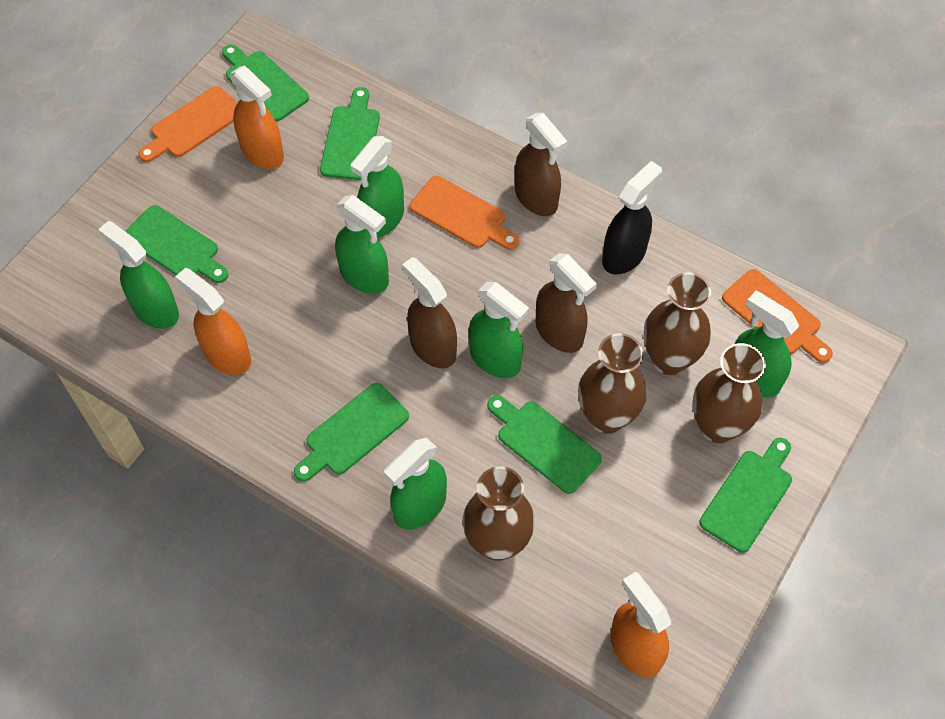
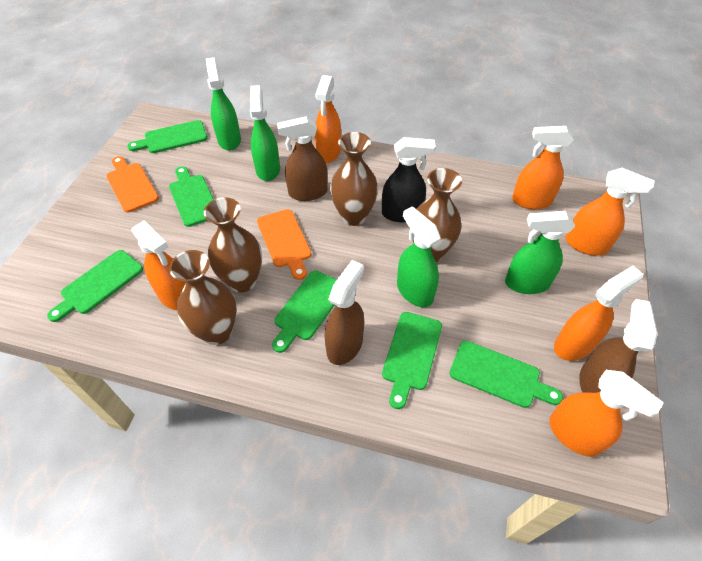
green spray bottle: [98,221,179,329] [335,195,389,294] [350,136,404,238] [384,438,447,530] [469,282,529,378] [734,291,799,398] = 6 -> [206,57,241,151] [250,85,280,181] [397,206,441,307] [505,211,575,294] = 4
orange cutting board: [138,86,237,162] [410,176,519,250] [722,269,833,363] = 3 -> [106,156,159,213] [257,209,312,280] = 2
orange spray bottle: [175,268,251,375] [230,65,284,169] [610,572,671,678] = 3 -> [132,220,186,310] [315,75,341,163] [512,126,574,210] [549,370,664,457] [554,266,643,361] [565,168,655,256] = 6

